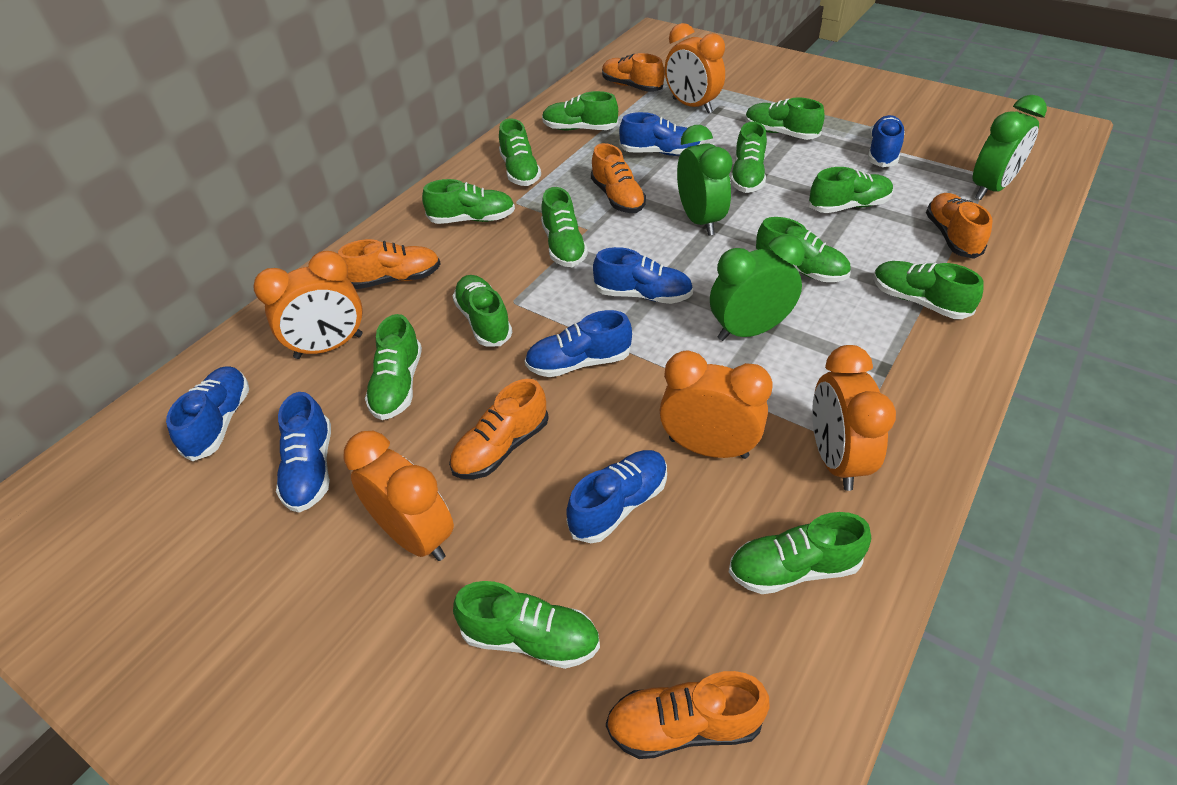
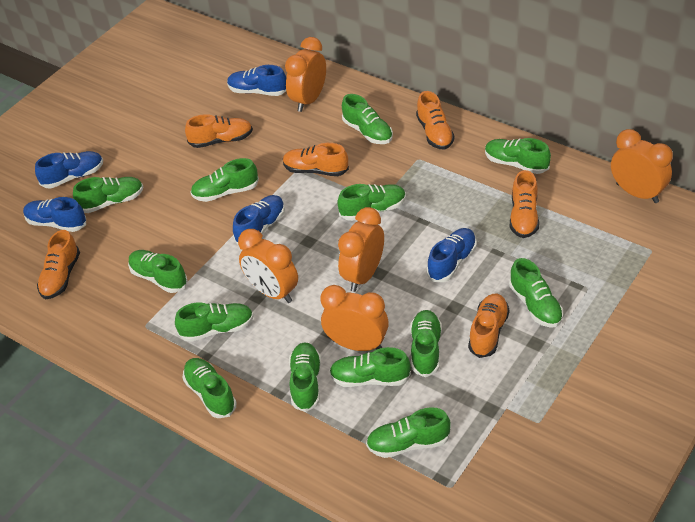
blue shoe: [166,366,249,461] [276,392,331,513] [525,310,632,377] [566,450,667,543] [593,247,693,304] [619,112,701,156] [868,115,905,167] = 7 -> [23,197,86,232] [35,151,103,188] [227,65,286,96] [233,195,285,246] [427,228,477,282] = 5
green clock: [677,125,733,236] [710,234,805,341] [972,95,1047,200] = 3 -> none = 0

